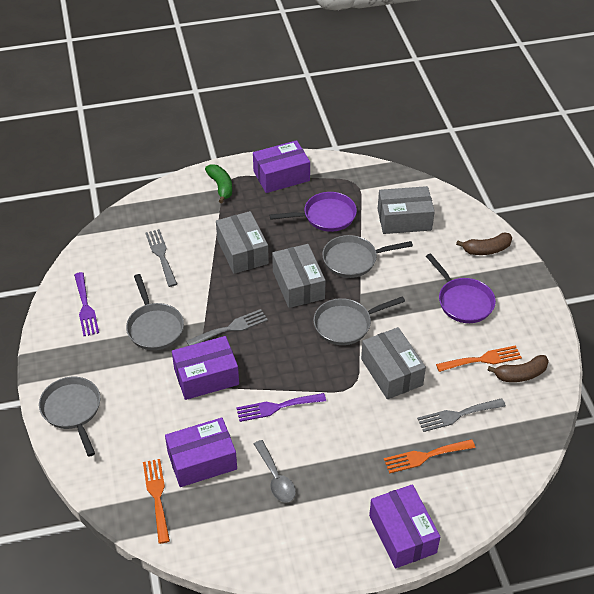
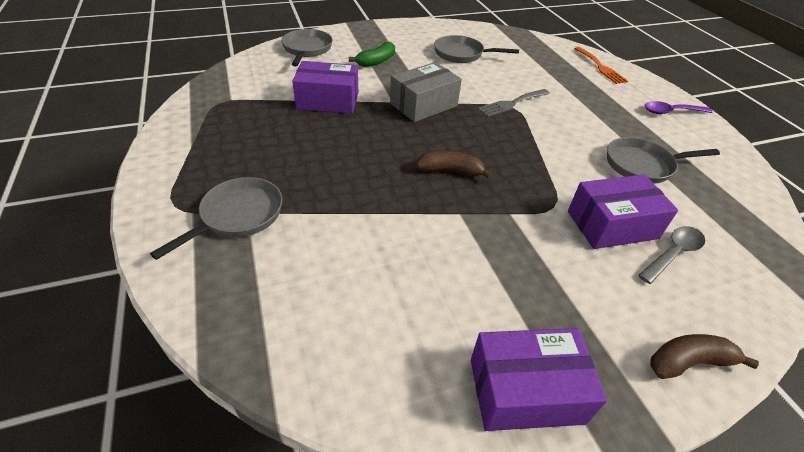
grey box: [216,211,269,274] [272,244,326,308] [361,327,426,399] [378,186,435,234] = 4 -> [390,62,462,122] = 1
grey fork: [145,229,177,287] [186,309,268,346] [417,398,506,432] = 3 -> [478,89,550,117] = 1
orange fork: [143,459,170,544] [384,439,475,474] [436,345,522,372] = 3 -> [574,47,628,84] = 1
purple box: [165,418,237,487] [172,336,239,400] [253,140,310,193] [369,484,440,568] = 4 -> [292,61,358,114] [471,328,607,431] [568,174,678,249] = 3
purple fork: [74,272,99,336] [236,393,326,422] = 2 -> none = 0
purple pan: [269,192,357,232] [426,253,496,323] = 2 -> none = 0
purple spoon: none = 0 -> [645,101,713,114] = 1

